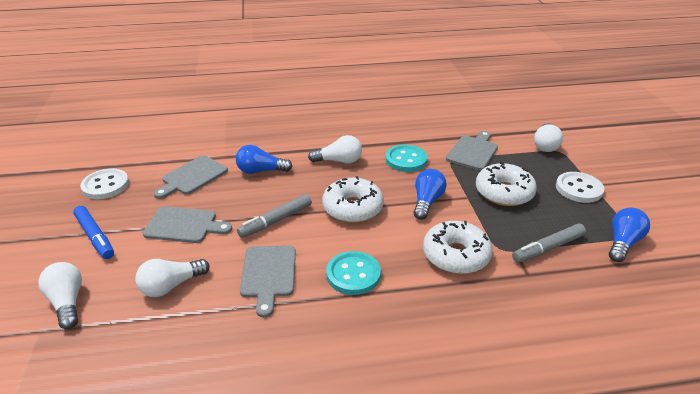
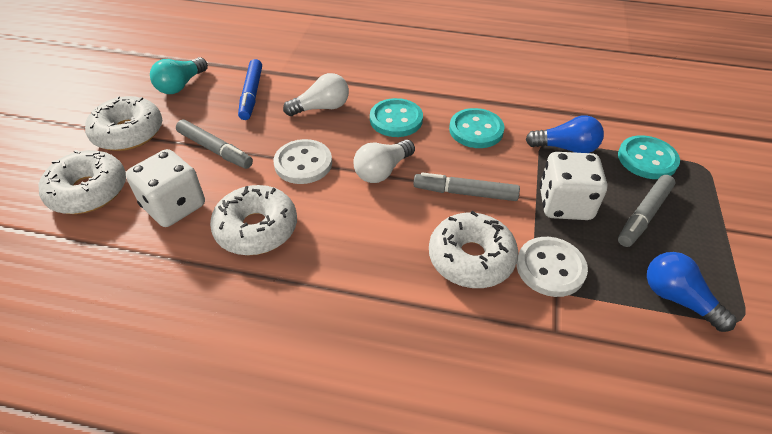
blue light bulb: [236,145,293,174] [413,169,447,220] [609,208,650,262] = 3 -> [526,115,604,153] [647,252,736,332] = 2
grey cutting board: [143,206,232,243] [154,155,228,199] [240,245,296,317] [446,131,498,170] = 4 -> none = 0
grey marker: [237,194,312,238] [512,224,586,263] = 2 -> [176,120,253,169] [413,172,520,201] [618,175,675,247] = 3
turquoise button: [326,251,381,295] [386,145,428,172] = 2 -> [370,98,423,137] [449,108,505,148] [618,135,680,179] = 3
turquoise light bulb: none = 0 -> [150,57,208,94] = 1
white dice: none = 0 -> [126,149,205,227] [539,152,607,220] = 2
white donut: [322,176,384,223] [423,221,493,274] [476,162,537,206] = 3 -> [39,150,126,214] [85,96,162,151] [210,185,297,255] [429,211,518,288] = 4
white light bulb: [38,262,82,329] [135,259,209,297] [308,135,362,164] [534,123,563,152] = 4 -> [283,73,349,116] [353,140,415,183] = 2

